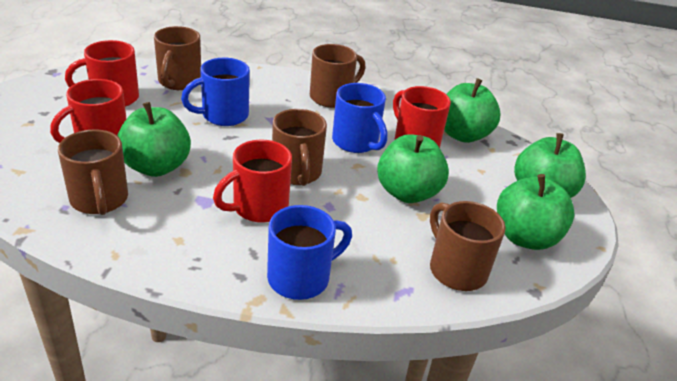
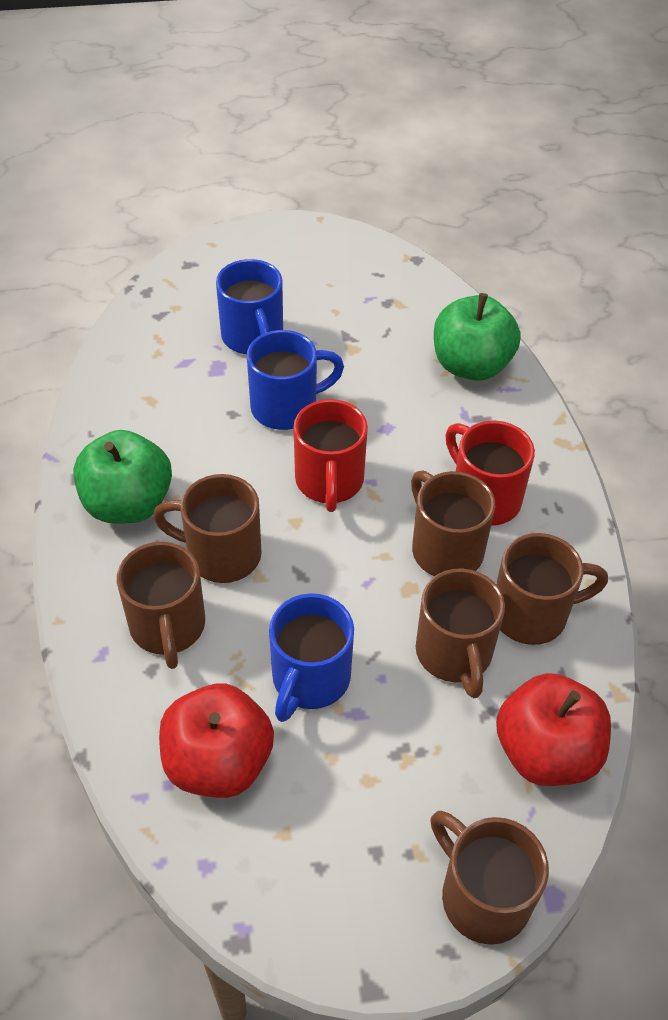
brown mug: [58,129,128,215] [154,26,201,90] [272,109,327,186] [310,44,365,108] [430,201,506,291] = 5 -> [117,542,205,669] [153,474,262,583] [411,470,495,576] [416,568,505,698] [430,811,549,945] [496,533,608,645] = 6
green apple: [117,102,191,177] [377,134,449,203] [444,78,500,143] [497,174,575,250] [514,133,586,198] = 5 -> [73,430,172,523] [434,293,521,381] = 2
red apple: none = 0 -> [159,683,274,798] [496,673,611,786] = 2
red mug: [50,79,126,143] [65,40,139,107] [213,140,292,223] [393,86,451,148] = 4 -> [293,399,368,512] [445,421,535,526] = 2

